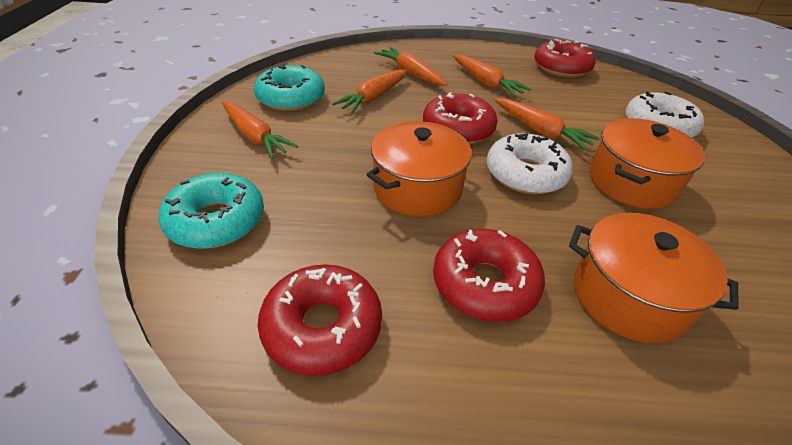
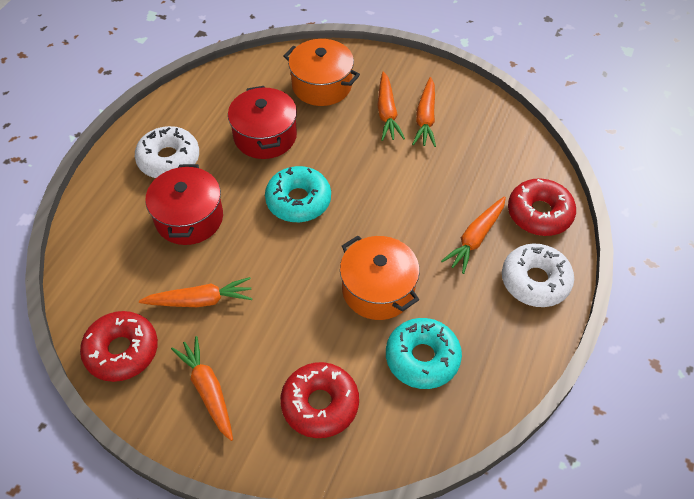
orange pot: [367,121,472,217] [569,213,739,343] [590,118,705,209] = 3 -> [283,39,360,106] [340,236,420,320] = 2
red donut: [258,264,382,376] [423,92,498,144] [433,229,545,322] [534,39,596,78] = 4 -> [80,311,158,382] [280,362,359,438] [508,178,576,236] = 3
red pot: none = 0 -> [145,164,223,245] [228,86,297,159] = 2

